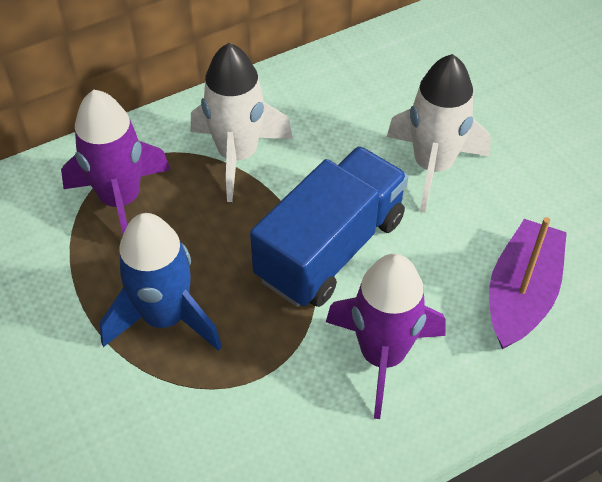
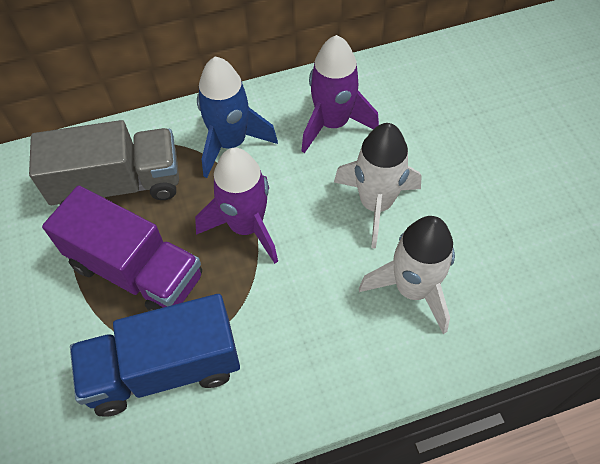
grey truck: none = 0 -> [29,120,179,205] = 1
purple boat: [489,217,567,350] = 1 -> none = 0
purple truck: none = 0 -> [42,186,202,311] = 1

